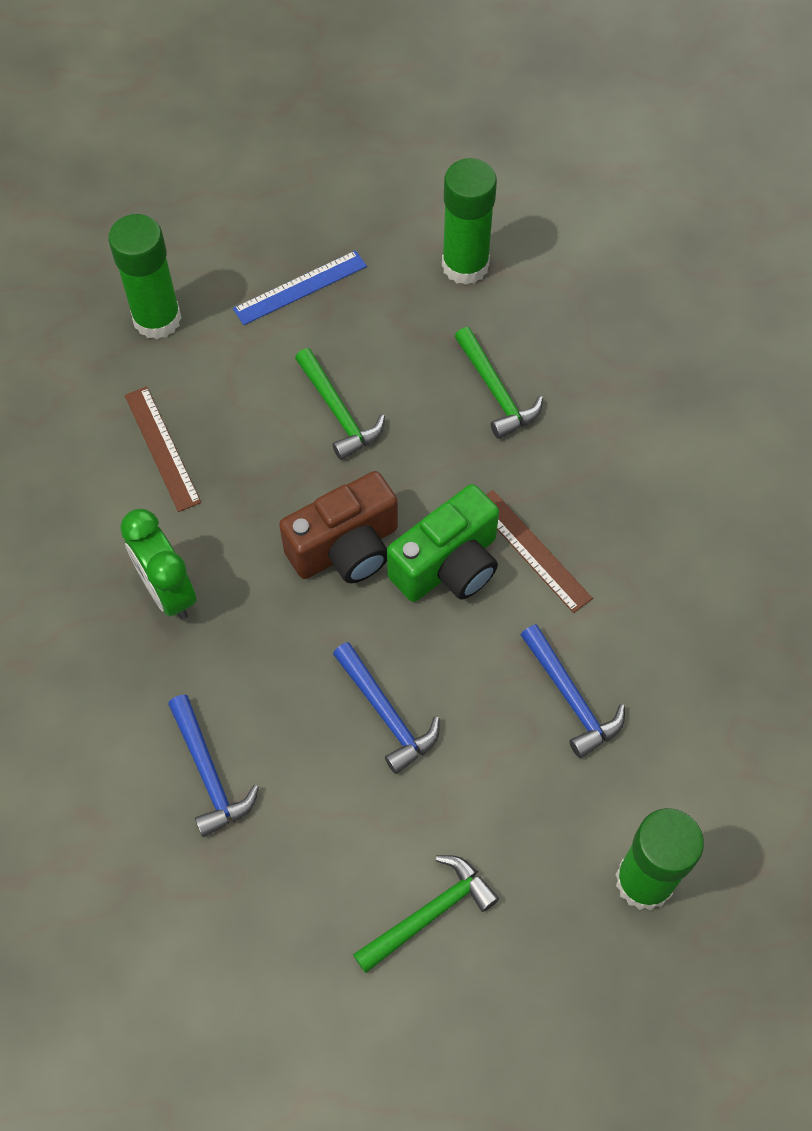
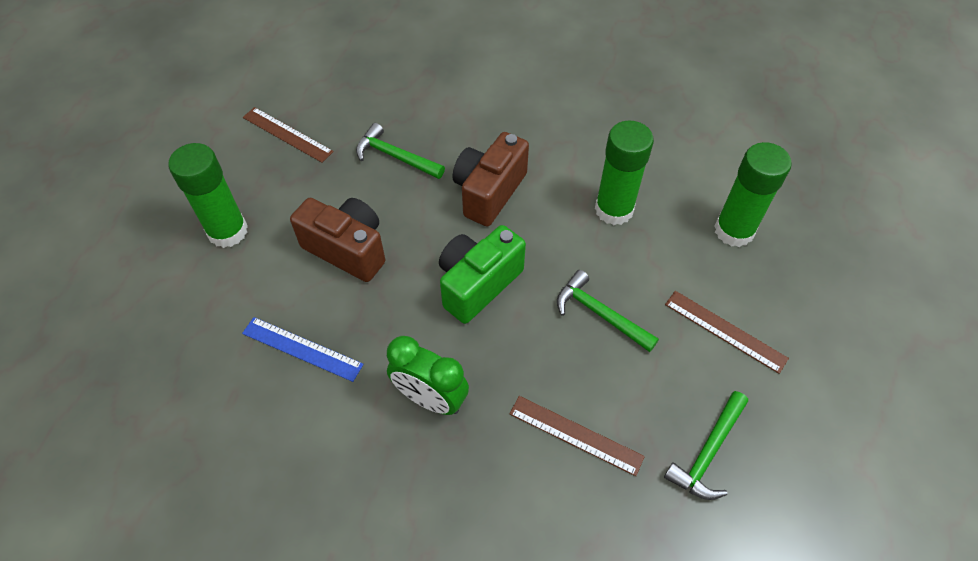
blue hammer: [168,694,259,837] [333,642,440,774] [521,624,625,758] = 3 -> none = 0
brown camera: [279,471,398,583] = 1 -> [290,198,385,282] [453,132,529,227] = 2
brown ruler: [125,386,201,512] [486,490,593,613] = 2 -> [243,107,334,163] [509,396,645,476] [665,291,789,374] = 3

